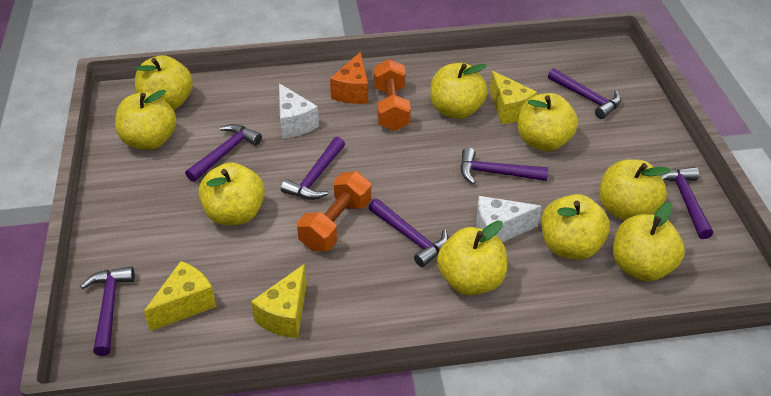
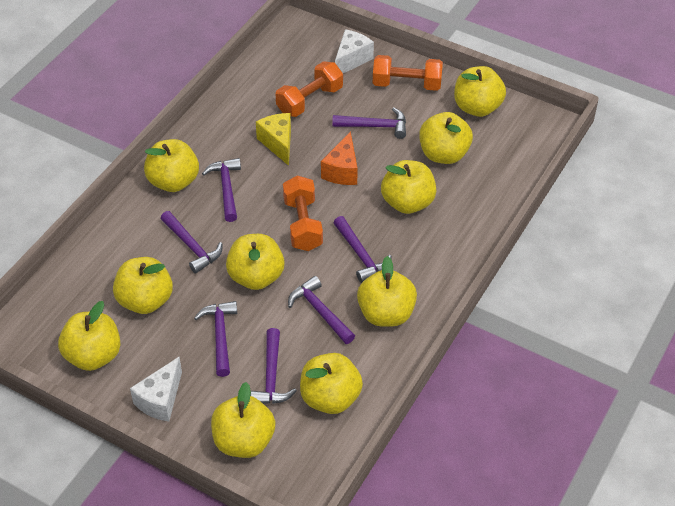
orange dumbbell: [297,171,371,251] [374,59,411,131] = 2 -> [276,61,343,117] [283,175,323,251] [373,55,443,91] = 3
yellow apple: [115,90,177,150] [135,55,193,110] [199,163,265,226] [430,63,488,119] [437,221,507,295] [518,93,578,151] [541,194,610,260] [599,159,671,221] [613,202,685,281] = 9 -> [58,301,121,371] [113,257,173,314] [144,139,199,192] [211,382,275,458] [226,234,285,290] [300,353,363,414] [357,256,417,327] [381,160,436,214] [419,112,473,164] [454,66,506,117] = 10
yellow cheese: [144,261,216,331] [251,264,307,338] [490,71,537,124] = 3 -> [256,113,291,166] = 1

